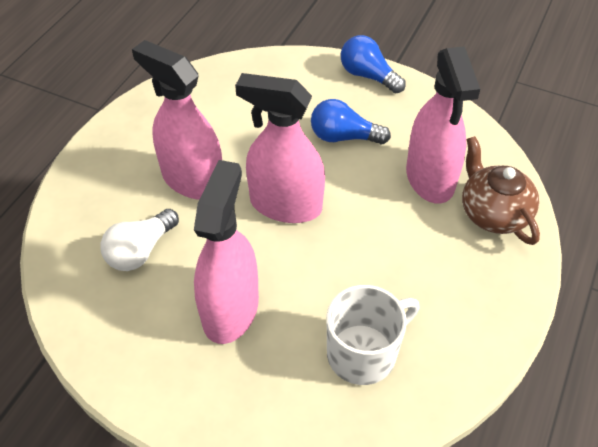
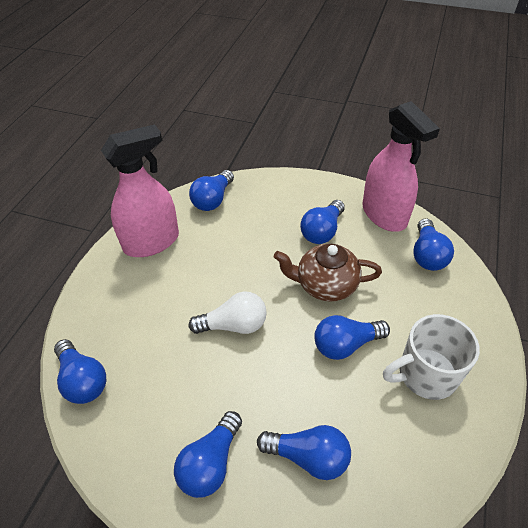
blue light bulb: [311,99,391,144] [341,35,406,94] = 2 -> [54,339,106,404] [174,411,242,498] [189,170,234,211] [257,425,351,480] [300,200,345,244] [314,315,390,360] [413,218,454,271] = 7
pink spray bottle: [132,40,222,200] [194,160,259,344] [235,73,325,223] [406,46,480,204] = 4 -> [101,124,179,257] [362,101,440,232] = 2

